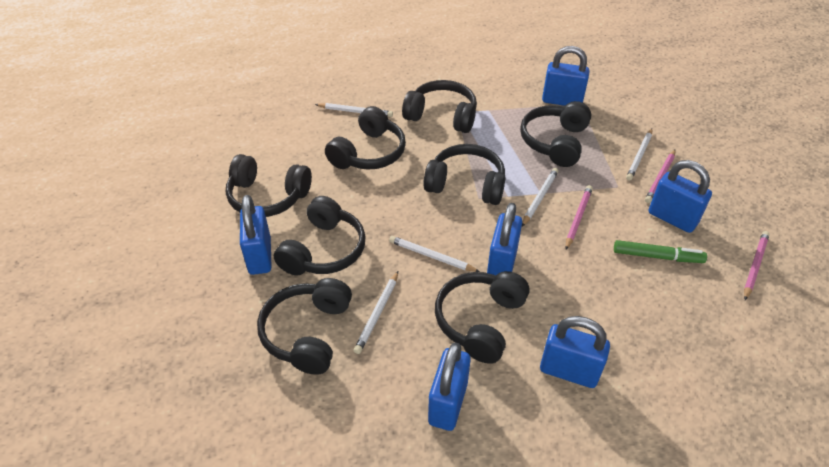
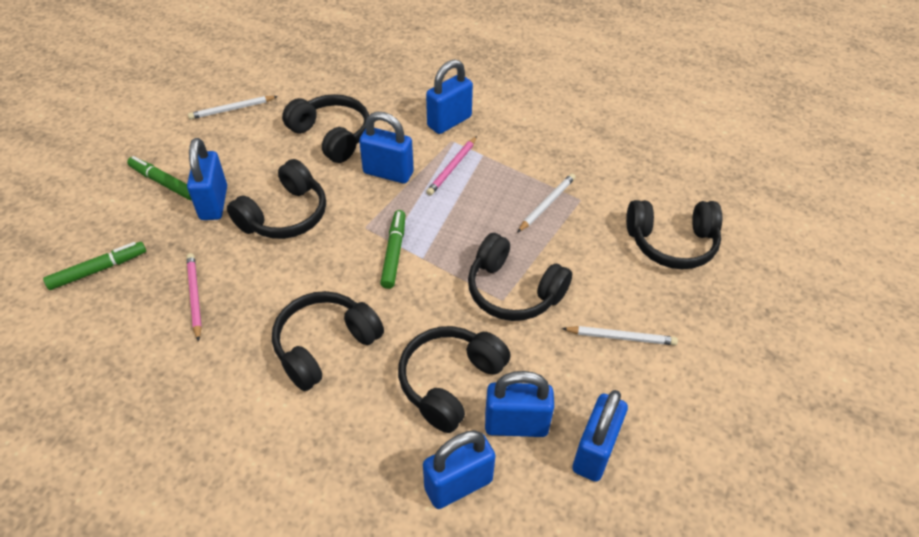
black headphones: [226,154,312,217] [257,278,352,375] [274,196,366,276] [325,106,406,170] [402,80,477,133] [423,144,506,205] [435,271,529,364] [520,101,591,167] = 8 -> [227,159,326,239] [272,291,384,391] [282,94,369,163] [398,326,511,433] [468,233,572,321] [626,200,722,270] = 6
green marker: [614,240,707,263] = 1 -> [43,242,146,290] [127,156,191,200] [380,210,405,289] = 3
pink pencil: [565,185,593,250] [645,150,676,203] [744,231,770,300] = 3 -> [187,253,202,342] [426,136,477,196] = 2
white pencil: [315,103,393,117] [354,271,398,354] [389,236,480,272] [522,168,559,227] [626,129,652,181] = 5 -> [188,96,278,119] [517,174,576,233] [562,326,678,345] = 3

